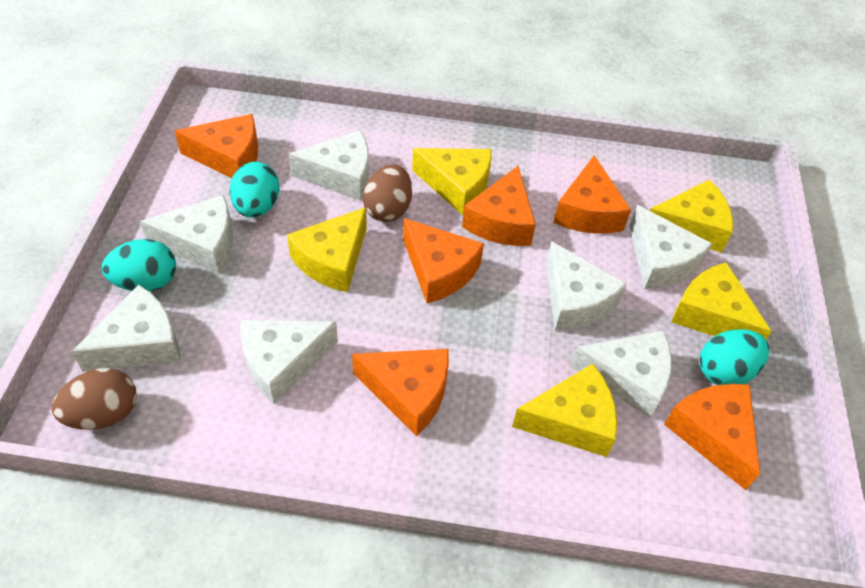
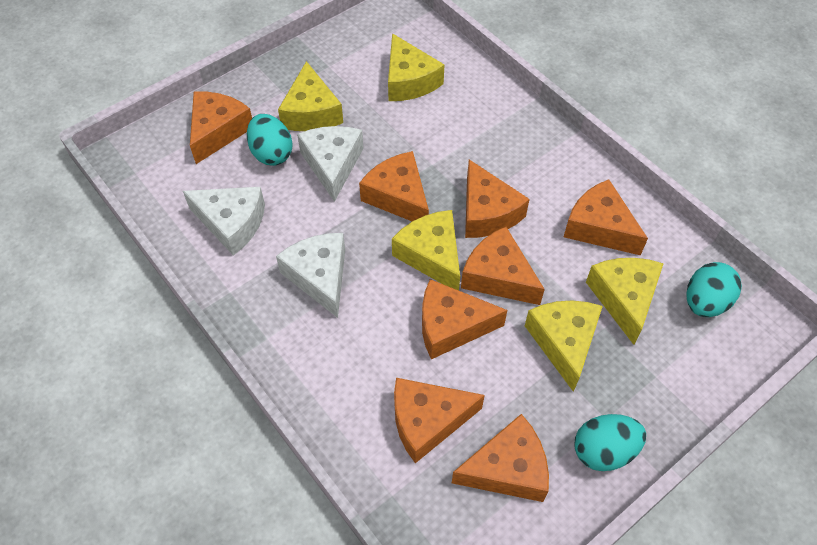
brown egg: [52,368,137,430] [363,164,412,222] = 2 -> none = 0
orange cheese: [175,114,258,178] [352,349,449,436] [403,218,484,303] [462,166,536,246] [553,155,631,234] [664,384,760,490] = 6 -> [190,91,252,164] [359,151,429,221] [394,378,485,463] [422,279,507,359] [452,414,549,502] [461,227,545,305] [465,160,530,238] [564,179,648,256] = 8
white cheese: [71,285,181,372] [140,195,233,273] [240,320,338,404] [288,130,369,201] [546,241,627,331] [570,330,672,418] [630,205,712,289] = 7 -> [183,187,265,256] [276,233,345,318] [297,126,364,202] = 3

